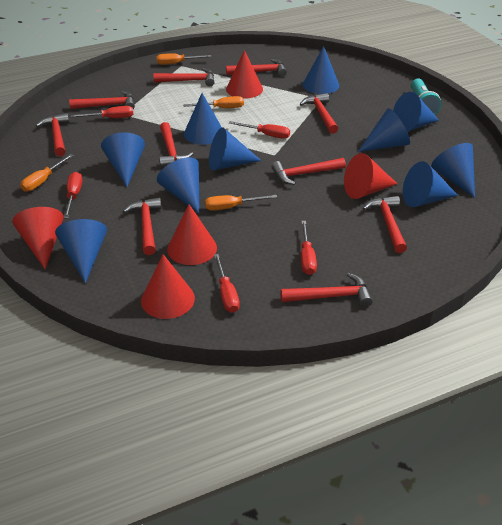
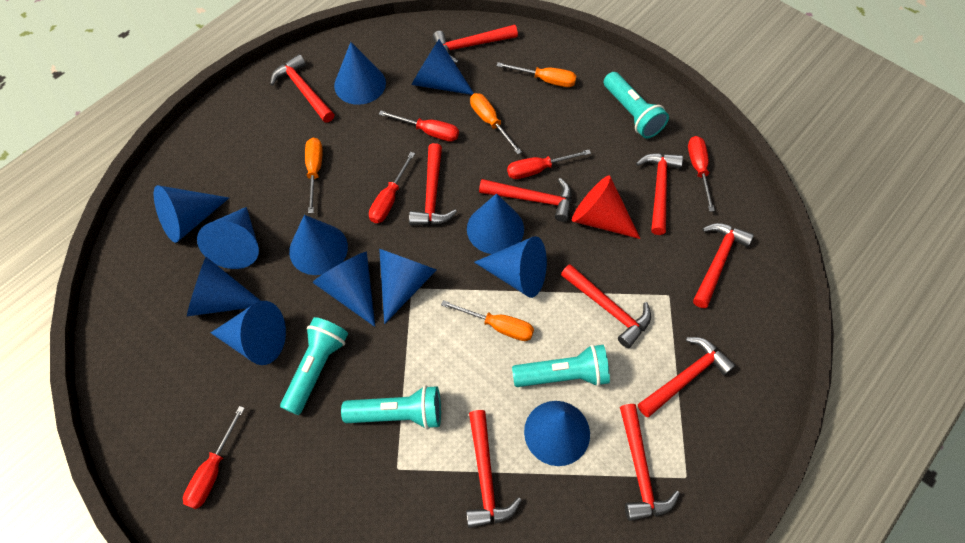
blue cone: [55,219,107,283] [101,132,145,187] [157,157,200,214] [184,93,222,145] [209,127,262,171] [303,46,339,94] [358,108,410,152] [393,92,439,132] [403,161,458,207] [431,143,475,198] = 10 -> [154,185,229,243] [187,257,261,316] [197,207,259,269] [211,301,286,365] [289,215,348,275] [313,252,375,327] [334,42,386,105] [379,249,436,324] [411,39,474,95] [467,193,524,254] [474,236,547,298] [524,401,590,466] = 12
red cone: [12,207,64,269] [141,254,195,319] [167,204,217,265] [226,50,263,99] [344,153,397,199] = 5 -> [572,175,640,239] = 1
turquoise flashlight: [411,79,441,115] = 1 -> [280,317,348,415] [341,385,441,430] [512,344,610,387] [604,72,669,139] = 4

